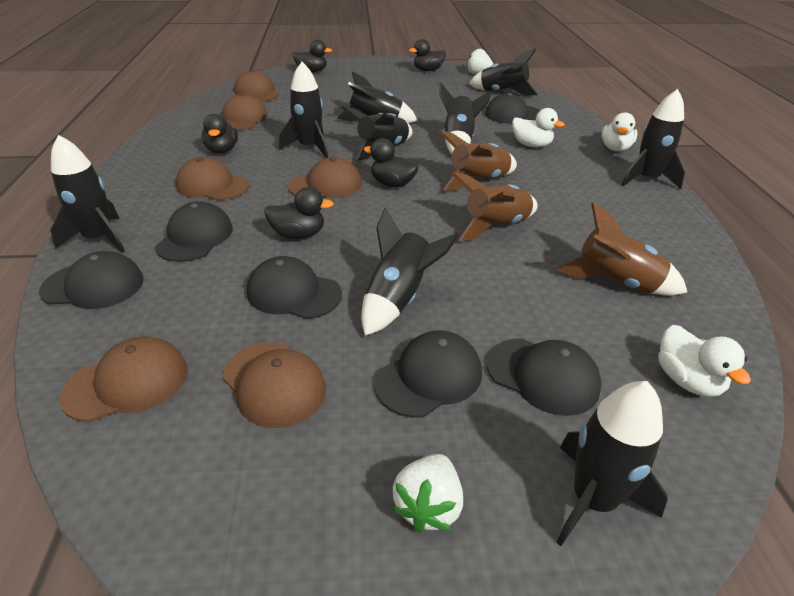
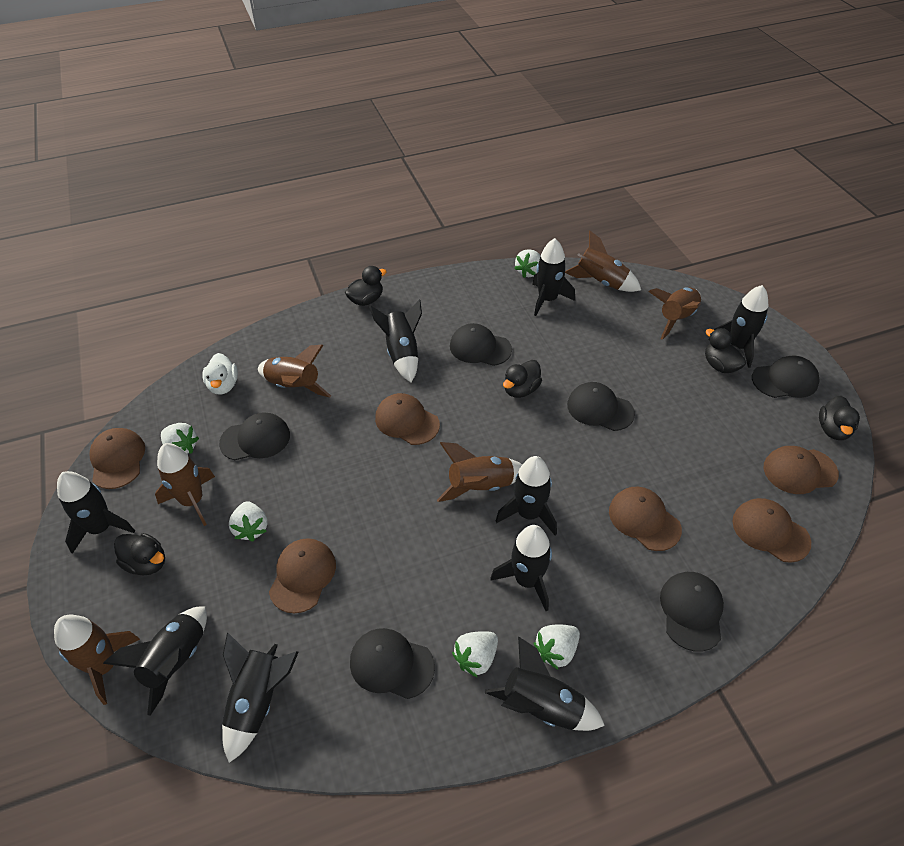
brown rocket: [439,130,517,191] [451,172,538,241] [556,202,687,296] = 3 -> [54,615,140,705] [155,443,215,526] [258,345,331,397] [437,442,522,502] [565,231,641,292] [648,287,701,340] = 6
white duck: [512,108,565,147] [602,113,638,151] [658,325,751,397] = 3 -> [202,353,238,394] = 1
white strawberry: [392,454,463,532] [467,48,494,74] = 2 -> [161,423,199,454] [229,501,268,542] [452,631,498,678] [514,249,540,278] [533,624,580,669] = 5

